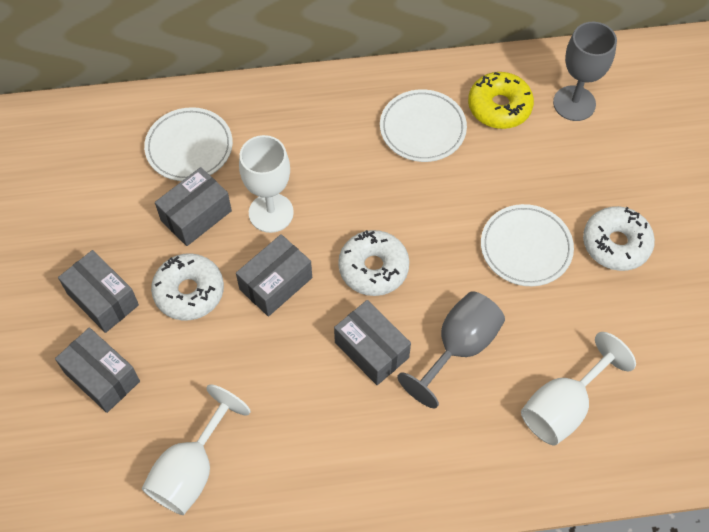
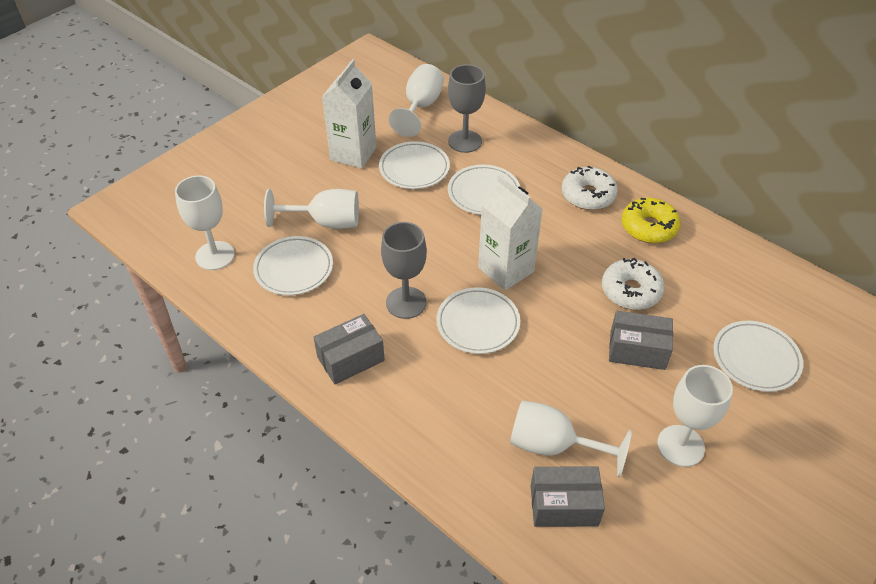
grey box: [55,327,140,413] [58,250,139,333] [155,167,232,246] [236,234,312,317] [334,300,411,385] = 5 -> [314,314,385,385] [531,466,605,527] [609,311,673,370] = 3
white carton: none = 0 -> [322,59,376,168] [478,174,543,291] = 2
white donut: [151,253,224,321] [338,230,409,296] [583,206,655,271] = 3 -> [562,166,618,210] [602,258,664,310] = 2
white goblet: [142,384,251,515] [239,135,294,233] [521,332,636,445] = 3 -> [175,176,235,270] [264,189,359,229] [389,64,444,137] [510,400,632,478] [657,365,733,467] = 5
white plate: [144,107,233,181] [380,89,467,162] [481,204,574,286] = 3 -> [253,236,333,295] [379,141,450,189] [436,287,520,354] [448,165,520,215] [713,321,803,392] = 5

